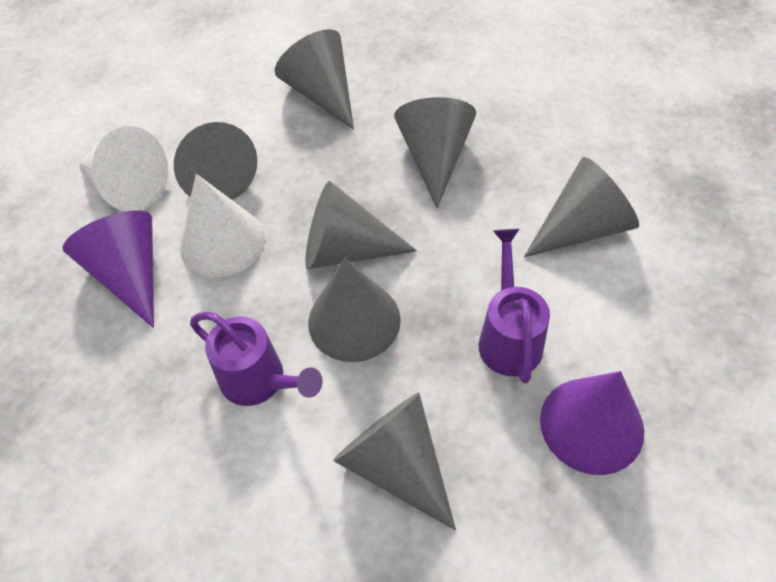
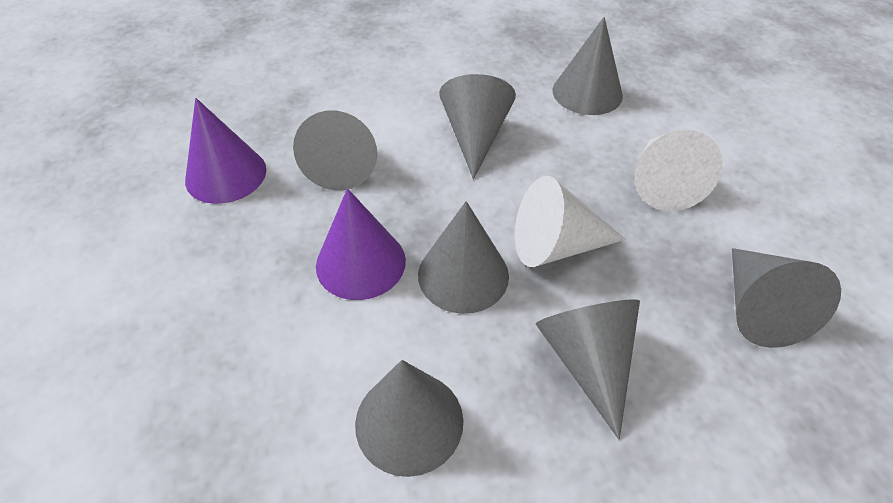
purple watering can: [190,312,323,406] [479,229,550,384] = 2 -> none = 0

